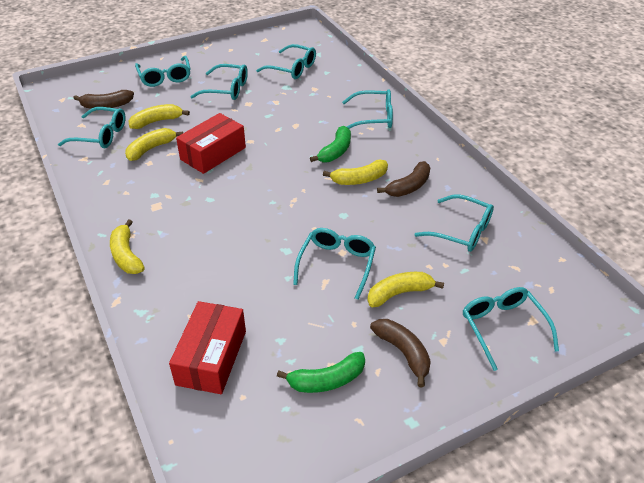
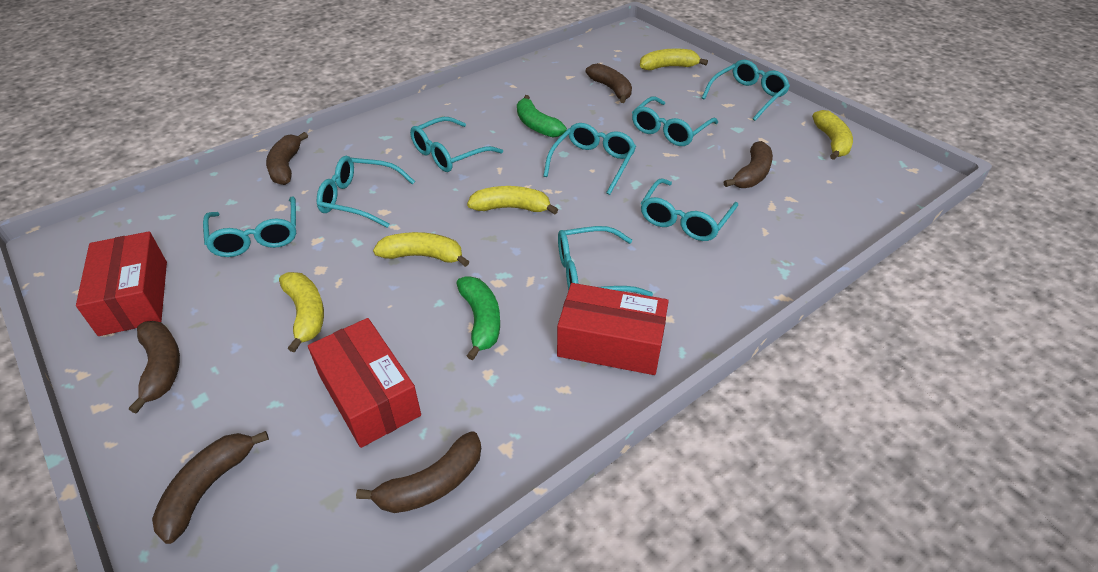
brown banana: [73,90,134,109] [370,319,431,388] [377,161,430,197] = 3 -> [129,321,180,414] [152,431,269,544] [266,132,308,185] [356,431,481,513] [586,63,632,103] [724,141,773,188] = 6
red box: [169,301,246,394] [176,113,246,174] = 2 -> [76,231,167,336] [308,318,421,448] [557,283,669,375] = 3

